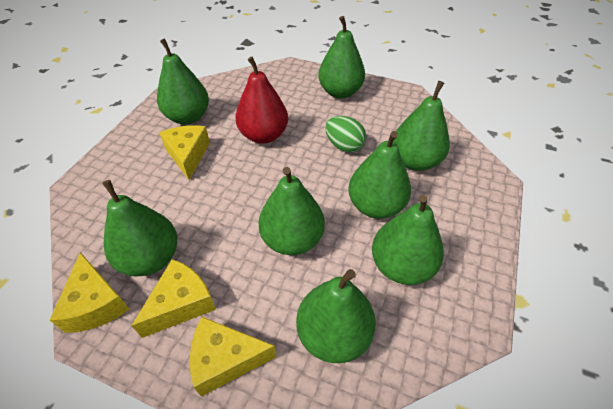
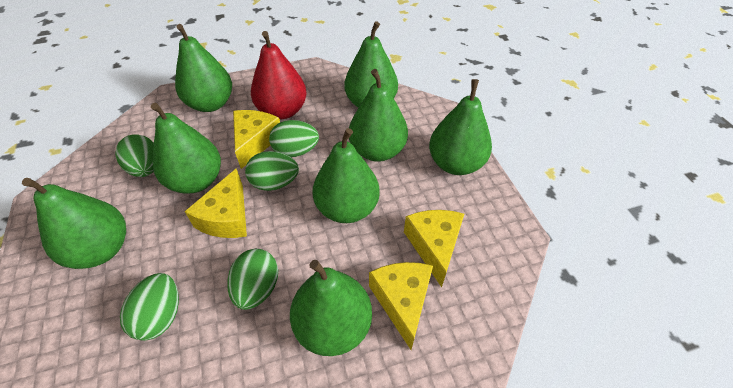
green egg: [325,116,366,153] = 1 -> [115,134,154,177] [120,273,179,341] [227,249,278,310] [245,151,299,191] [269,120,319,157] = 5

